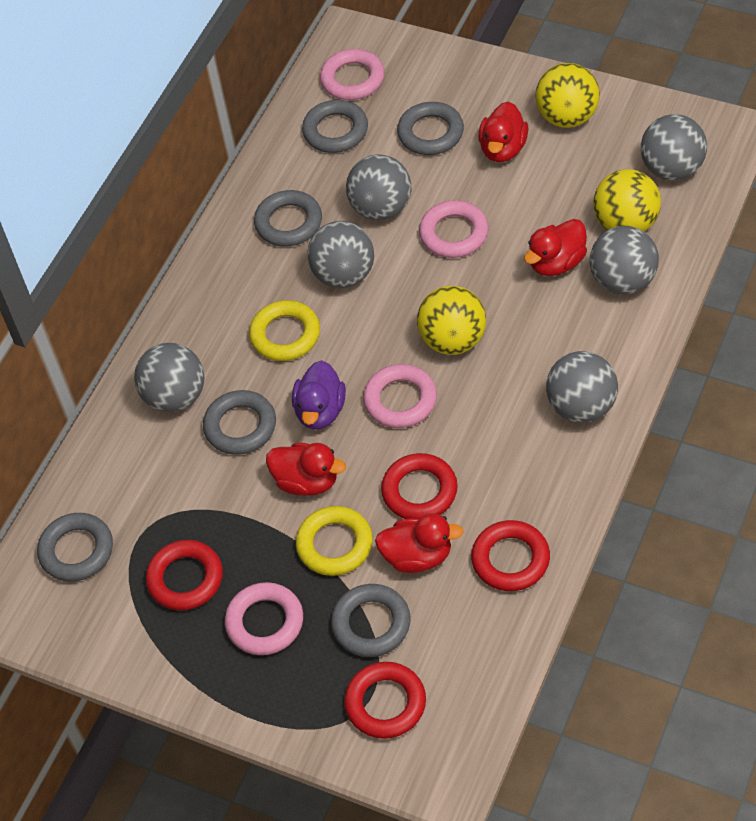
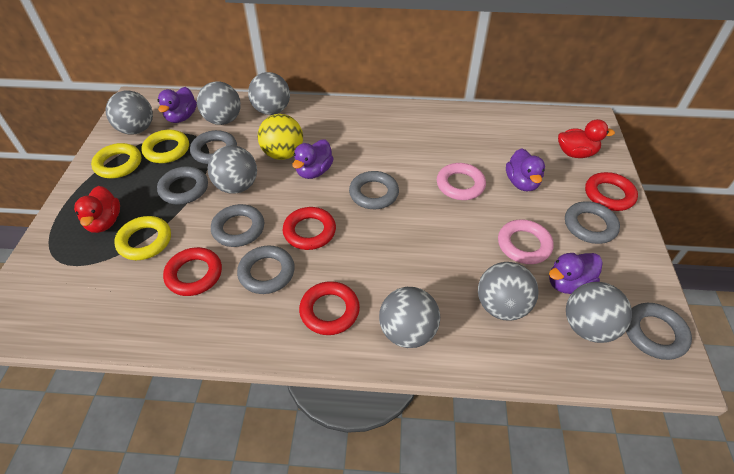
grey ball: [134,343,204,412] [307,221,374,288] [346,154,411,220] [546,351,618,423] [590,226,659,294] [641,114,707,180] = 6 -> [106,90,153,135] [197,81,241,125] [208,145,257,194] [248,72,290,115] [379,287,440,348] [478,262,539,321] [566,282,632,343] = 7
grey ring: [37,513,113,582] [203,390,276,455] [254,190,322,247] [302,100,368,153] [331,584,411,657] [397,102,464,155] = 6 -> [157,166,208,205] [190,130,237,164] [211,204,264,247] [237,246,295,294] [349,171,399,209] [565,201,620,244] [626,303,692,360] = 7
pink ring: [225,582,303,655] [320,49,385,100] [363,364,437,428] [419,200,489,258] = 4 -> [437,163,486,200] [498,219,554,264] = 2
purple duck: [292,360,346,430] = 1 -> [158,87,197,123] [292,140,334,179] [506,148,545,191] [549,253,603,294] = 4
red duck: [266,443,346,496] [375,513,464,573] [478,101,528,162] [524,219,587,276] = 4 -> [74,186,120,233] [558,119,615,158] = 2
yellow ball: [417,286,486,355] [535,63,600,128] [593,169,661,232] = 3 -> [258,114,303,160] = 1
yellow ring: [249,300,320,361] [296,506,373,576] = 2 -> [91,143,141,178] [114,216,171,260] [141,130,189,163] = 3

